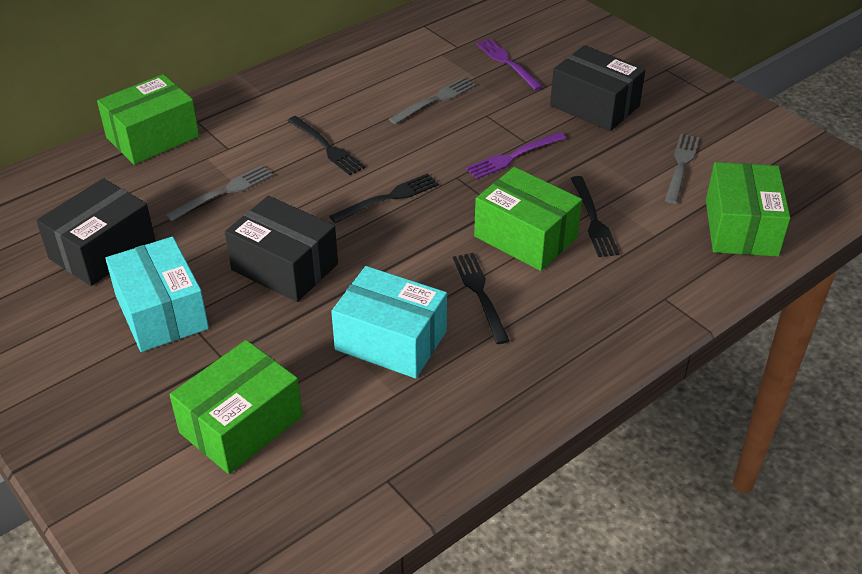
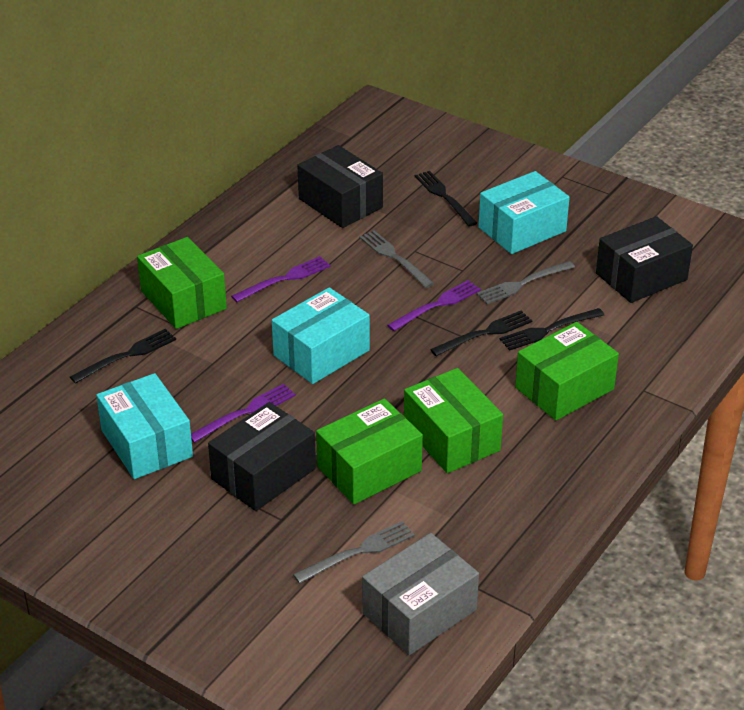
grey box: none = 0 -> [362,533,479,655] = 1
purple fork: [466,132,566,179] [476,38,543,90] = 2 -> [191,384,296,443] [231,256,331,302] [387,280,481,331] = 3
turquoise box: [105,236,209,352] [331,266,447,378] = 2 -> [96,373,193,479] [272,287,370,384] [478,171,570,254] = 3

